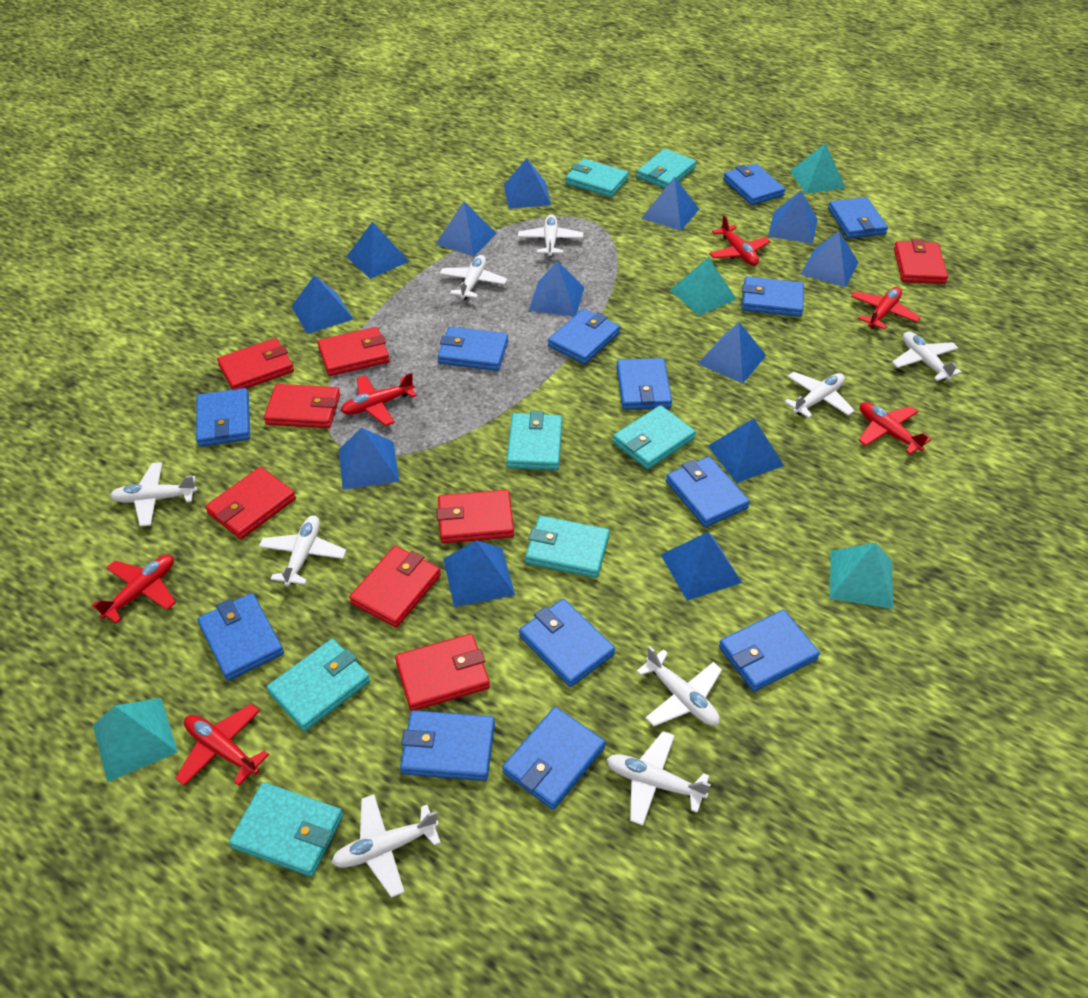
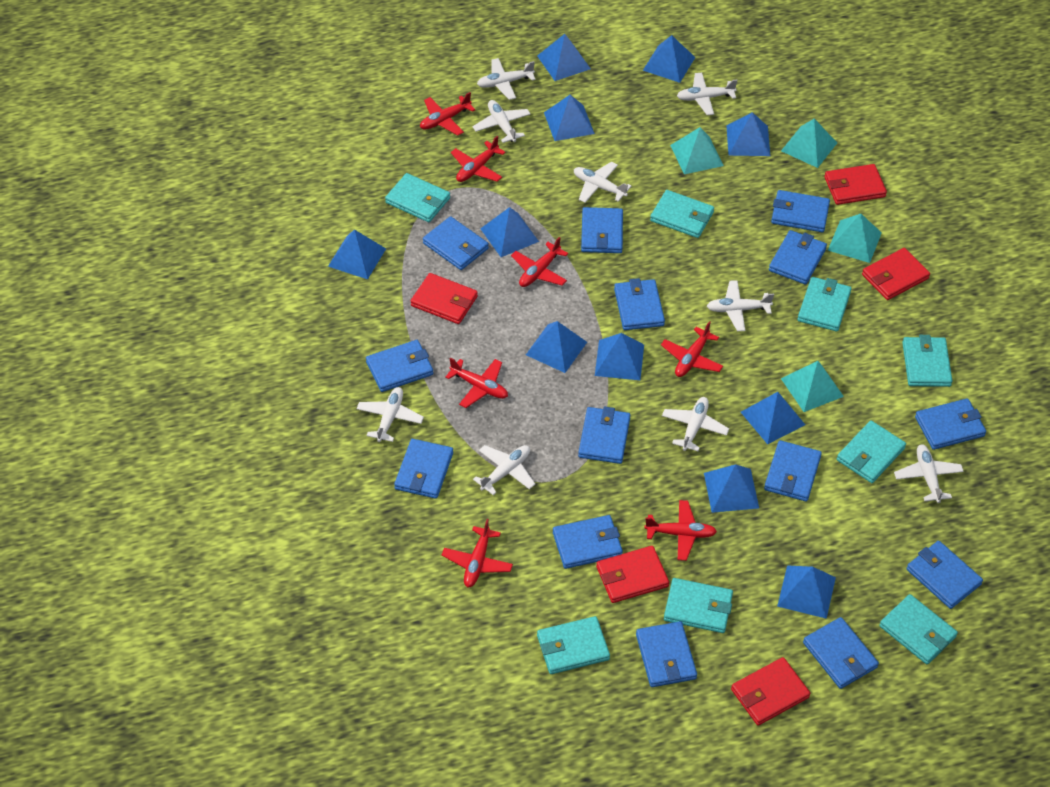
blue pyramid: [291,275,353,334] [339,428,399,490] [346,222,410,279] [436,202,497,257] [443,540,515,607] [504,158,551,209] [528,261,584,317] [642,177,699,231] [661,532,742,600] [698,322,766,384] [708,418,784,483] [768,191,818,244] [800,231,858,288] = 13 -> [328,229,386,279] [480,207,539,257] [526,321,587,373] [537,34,591,81] [544,95,595,141] [595,333,644,380] [643,35,695,83] [704,464,759,513] [726,112,770,156] [741,392,805,444] [777,565,836,619] = 11
blue wallet: [196,388,250,447] [197,593,284,681] [400,710,495,781] [438,327,508,371] [502,707,605,810] [519,599,615,687] [548,309,620,364] [616,358,672,410] [666,456,750,527] [719,610,820,692] [723,164,785,205] [742,277,804,317] [828,197,888,239] = 13 -> [366,340,433,392] [394,439,453,499] [423,216,489,270] [553,515,623,569] [578,407,630,464] [581,207,623,253] [614,278,665,330] [636,621,697,687] [764,440,822,501] [769,230,827,285] [771,190,830,232] [803,617,879,689] [906,541,983,609] [915,398,986,450] = 14
red plane: [91,555,176,624] [175,704,269,786] [341,372,417,426] [709,215,771,266] [851,287,921,329] [858,402,931,454] = 6 -> [420,92,476,136] [442,519,513,588] [445,358,508,408] [451,136,506,182] [511,237,568,287] [644,500,717,561] [661,321,723,377] = 7
red wallet: [205,467,296,539] [217,338,294,390] [264,384,340,428] [317,327,390,376] [349,546,441,627] [395,634,490,711] [436,490,514,543] [894,239,948,284] = 8 -> [411,273,478,324] [596,546,669,603] [731,657,810,726] [824,164,887,205] [862,248,930,300] = 5
turquoise wallet: [229,782,343,877] [267,639,370,731] [506,411,562,470] [525,516,610,578] [565,159,629,197] [613,405,696,469] [637,149,696,188] = 7 -> [385,173,450,222] [537,616,610,674] [650,190,714,238] [664,578,733,633] [798,277,852,331] [837,420,906,483] [879,594,958,665] [902,335,952,387] = 8

